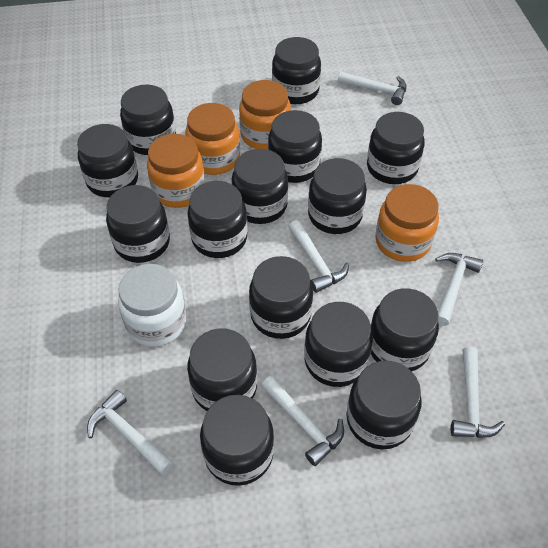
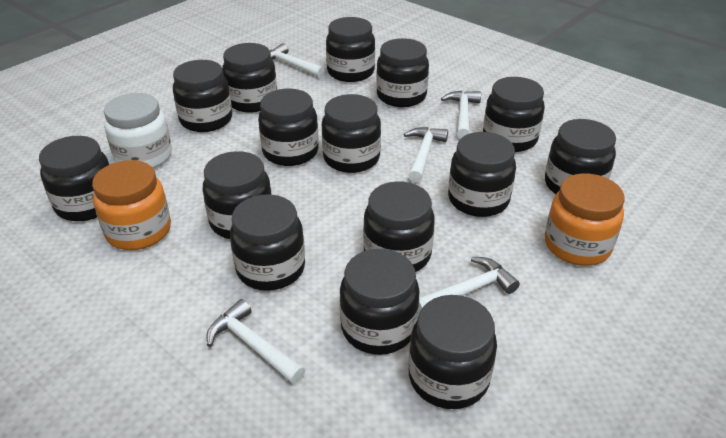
orange jar: [147,134,205,208] [185,103,240,175] [239,80,291,150] [375,184,439,262] = 4 -> [92,160,171,250] [545,173,625,266] = 2
white hammer: [87,390,174,475] [261,376,344,466] [289,220,349,293] [338,71,407,105] [435,253,483,326] [451,347,505,438] = 6 -> [207,299,305,384] [270,43,325,78] [404,127,448,182] [418,257,520,314] [441,91,481,139] = 5

